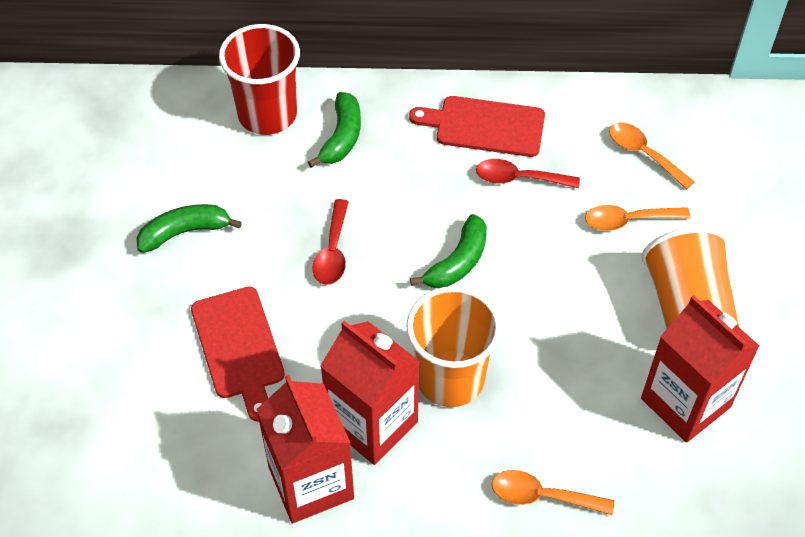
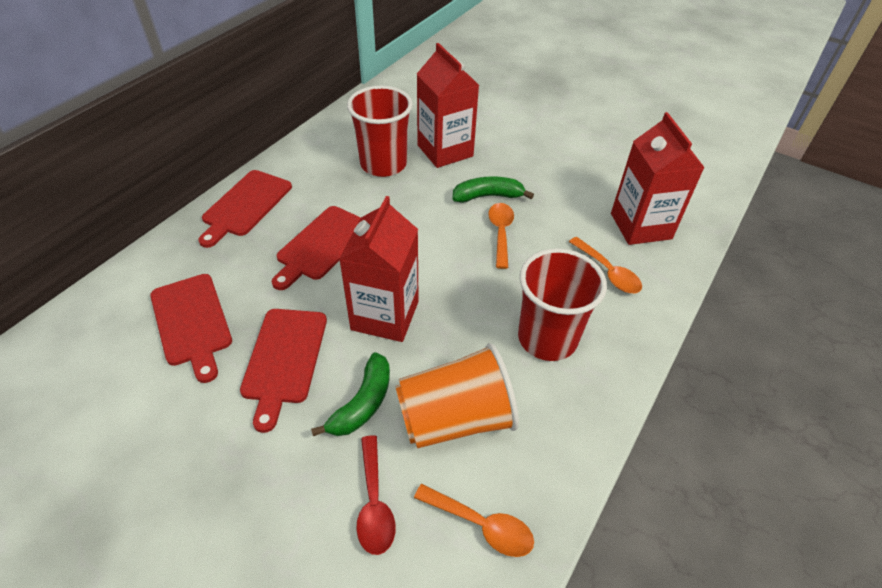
green banana: [136,204,242,253] [308,92,361,168] [410,214,487,288] = 3 -> [311,352,390,436] [452,176,534,203] = 2
orange cup: [406,286,501,407] [642,227,739,329] = 2 -> [395,343,519,448] = 1
red cup: [219,24,300,135] = 1 -> [347,86,413,177] [518,248,607,361] = 2
red cutting board: [191,286,285,422] [409,96,545,157] = 2 -> [150,274,232,383] [198,170,292,248] [240,309,327,433] [272,206,361,290] = 4
red spoon: [312,199,349,285] [476,159,580,188] = 2 -> [356,435,396,555] = 1

